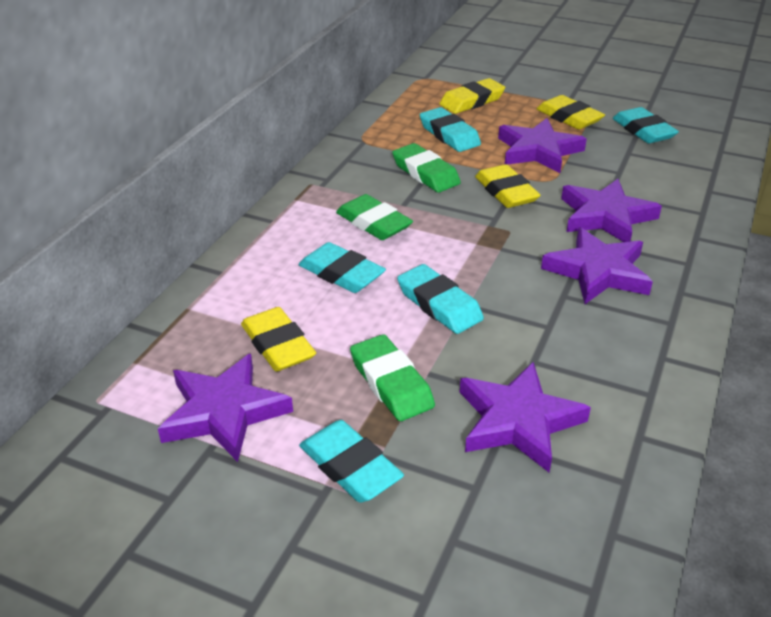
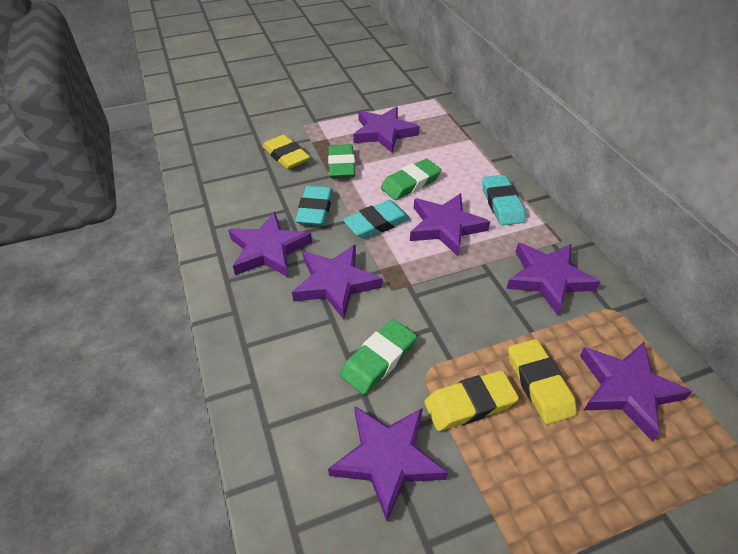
purple star: [158,354,293,462] [460,362,591,472] [498,118,587,173] [541,227,653,304] [561,179,662,242] = 5 -> [228,212,312,278] [292,244,383,319] [328,406,448,522] [353,107,420,153] [410,193,490,256] [506,243,600,315] [580,342,692,441] = 7
turquoise eraser: [299,242,386,293] [299,420,404,503] [397,264,484,334] [420,107,481,152] [613,107,679,143] = 5 -> [295,186,333,226] [343,200,410,239] [482,175,526,226] = 3
yellow eraser: [241,307,316,371] [439,78,505,114] [475,164,541,208] [537,95,605,129] = 4 -> [263,135,310,169] [424,371,519,431] [508,339,577,425] = 3

